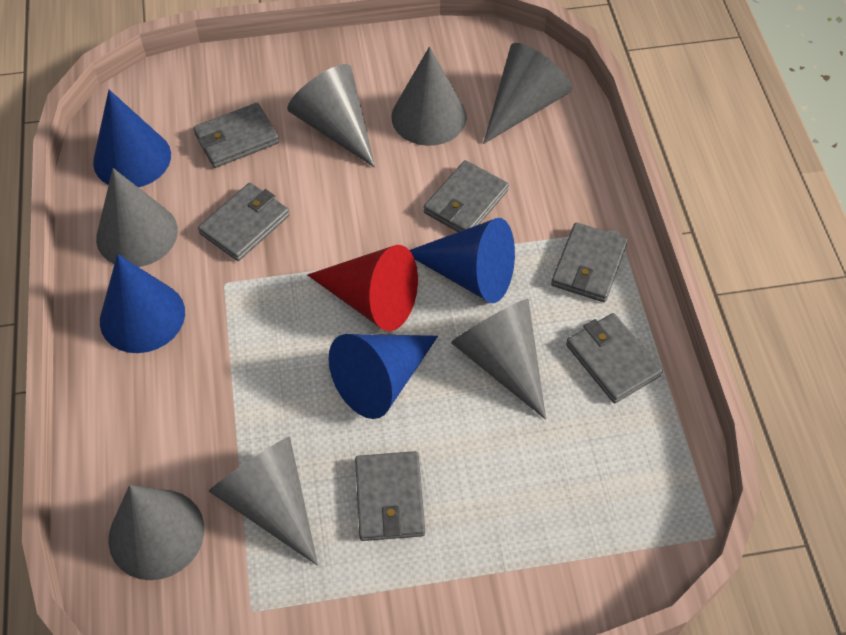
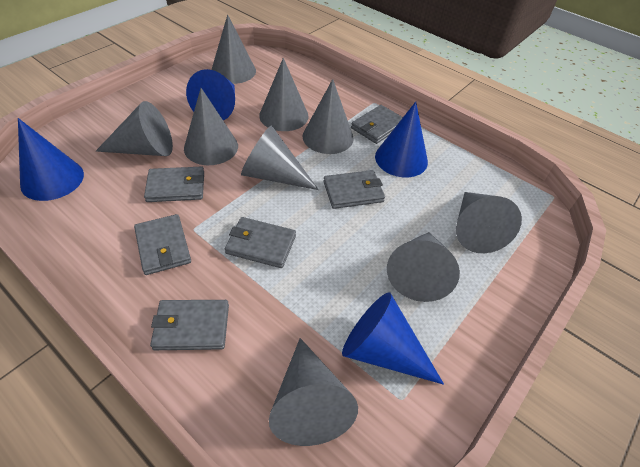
grey cone: [96,168,178,267] [108,485,204,580] [209,437,318,566] [287,64,375,168] [391,46,467,146] [451,299,546,420] [483,43,572,144] = 7 -> [96,101,173,156] [184,88,238,165] [211,14,256,84] [241,125,319,190] [259,58,309,131] [269,338,358,446] [303,79,353,154] [387,232,460,302] [456,192,522,253] = 9
red cone: [307,245,418,331] = 1 -> none = 0

